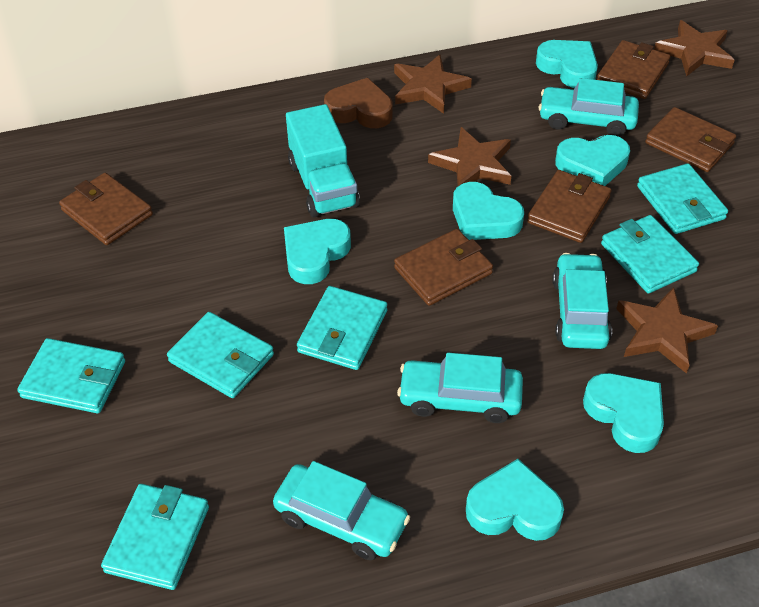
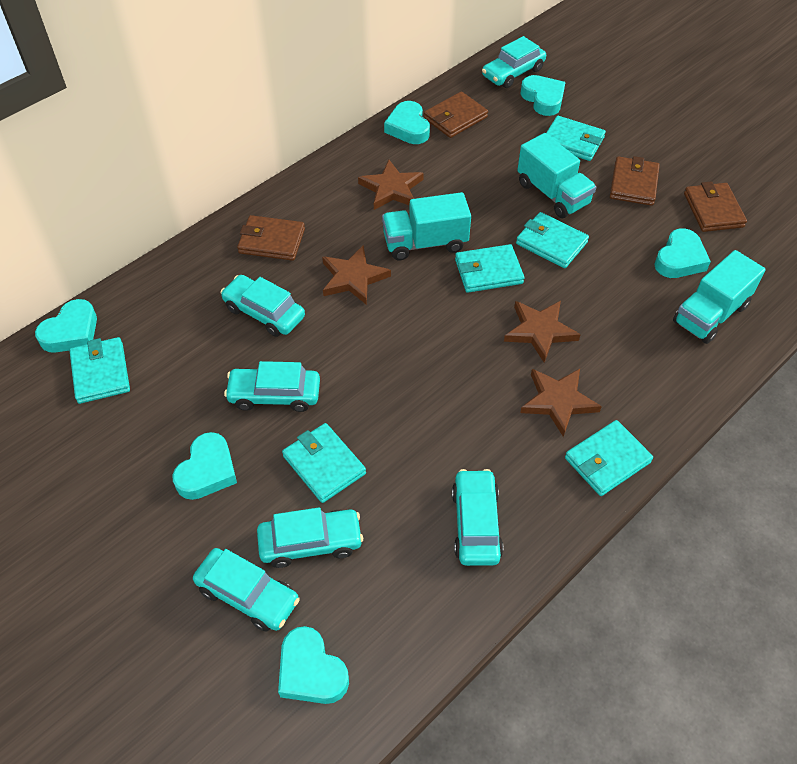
brown heart: [324,78,393,128] = 1 -> none = 0
brown wallet: [59,173,153,245] [394,229,493,306] [527,170,611,243] [597,40,670,99] [645,107,736,172] = 5 -> [237,215,305,261] [424,91,488,138] [610,156,660,206] [684,181,747,232] = 4
turquoise car: [273,461,410,560] [397,353,523,423] [539,78,639,137] [552,253,612,349] = 4 -> [193,548,300,632] [221,275,305,337] [224,361,320,412] [257,507,363,568] [452,469,503,566] [482,36,546,88] = 6
turquoise truck: [286,104,360,218] = 1 -> [382,192,471,260] [517,133,596,218] [673,250,766,344] = 3

